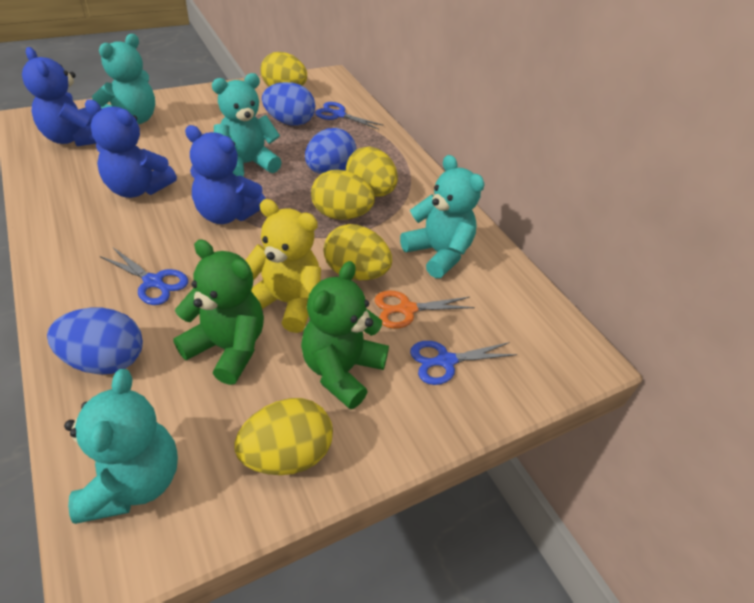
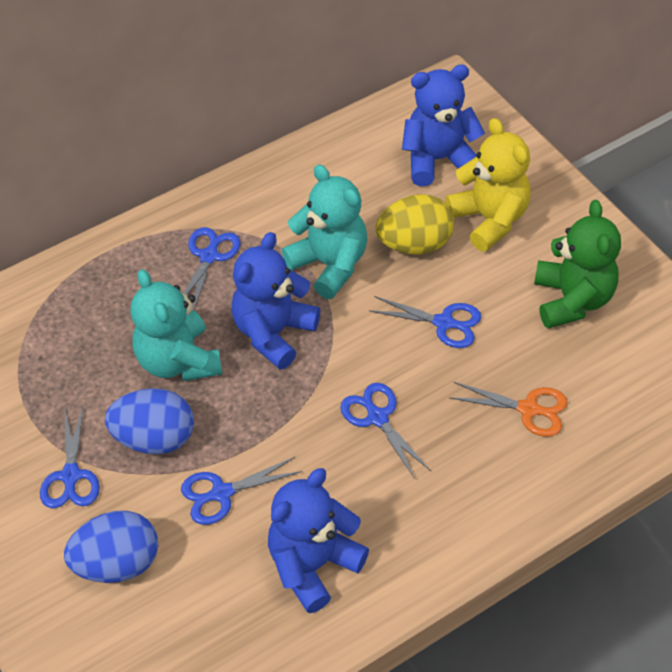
blue egg: [47,308,143,375] [262,82,315,126] [305,128,356,174] = 3 -> [64,511,158,583] [105,388,194,454] = 2
blue scissors: [100,248,188,305] [315,102,384,130] [410,341,517,385] = 3 -> [40,407,100,508] [181,457,302,525] [184,227,241,311] [340,383,431,479] [369,296,481,348] = 5
green teddy bear: [173,239,264,385] [301,261,389,409] = 2 -> [534,200,621,329] = 1
turquoise teddy bear: [64,369,178,524] [92,34,155,124] [212,73,282,177] [400,155,485,278] = 4 -> [131,269,222,381] [282,164,367,299] = 2
yellow egg: [234,398,333,475] [260,52,307,86] [311,170,375,220] [323,224,392,280] [346,147,398,197] = 5 -> [375,194,454,255] = 1

